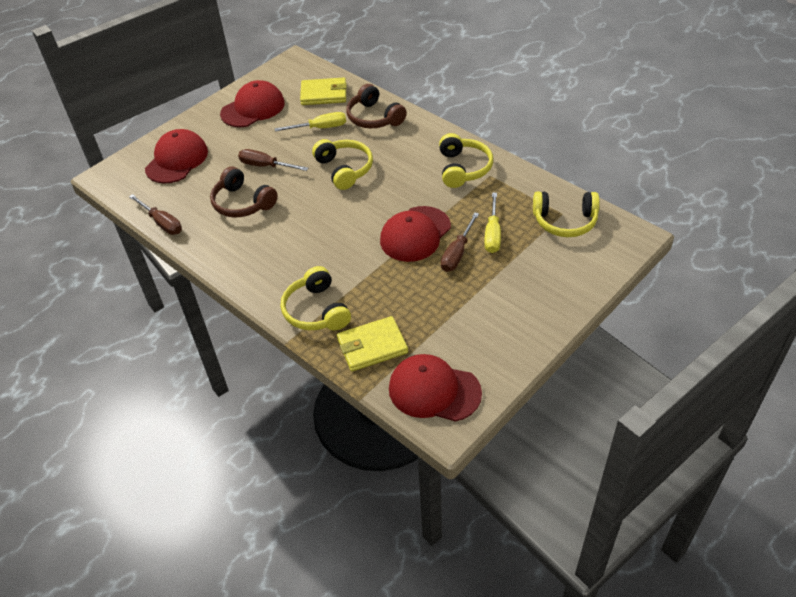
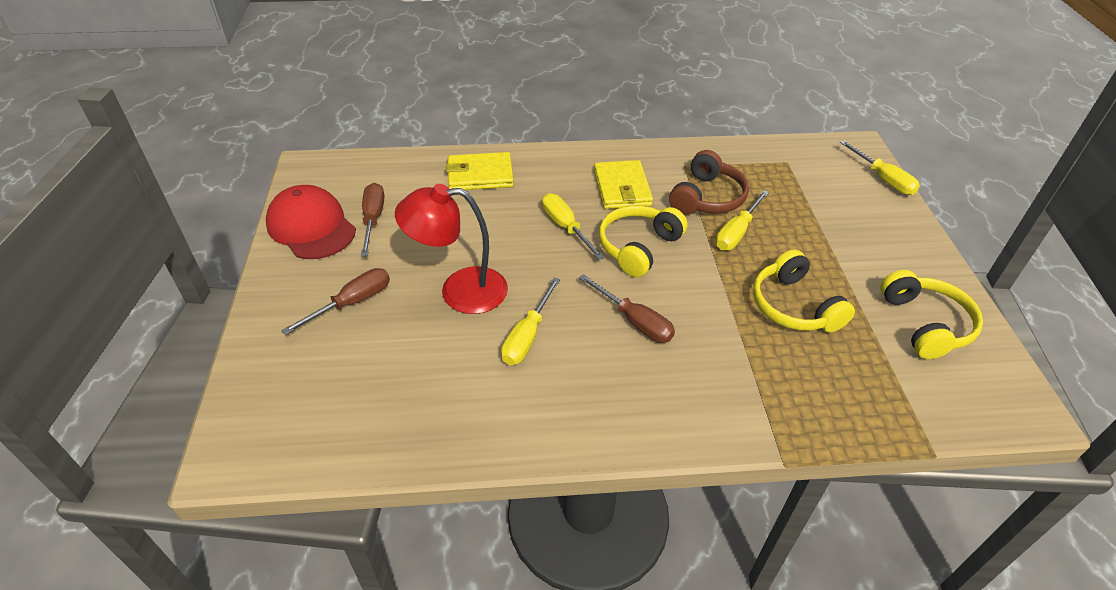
brown headphones: [210,167,278,217] [346,84,407,128] = 2 -> [669,150,749,215] = 1
red cap: [145,129,208,183] [220,80,285,127] [380,206,451,262] [389,354,482,422] = 4 -> [266,185,356,259] = 1
red lamp: none = 0 -> [395,184,508,314] = 1
yellow headphones: [281,266,351,330] [312,139,373,190] [439,133,493,188] [533,191,600,237] = 4 -> [599,206,688,277] [753,249,855,333] [880,270,983,359] = 3
yellow screwdriver: [274,112,346,132] [484,193,501,253] = 2 -> [501,277,560,365] [542,193,605,260] [716,190,769,250] [840,140,920,195] = 4

